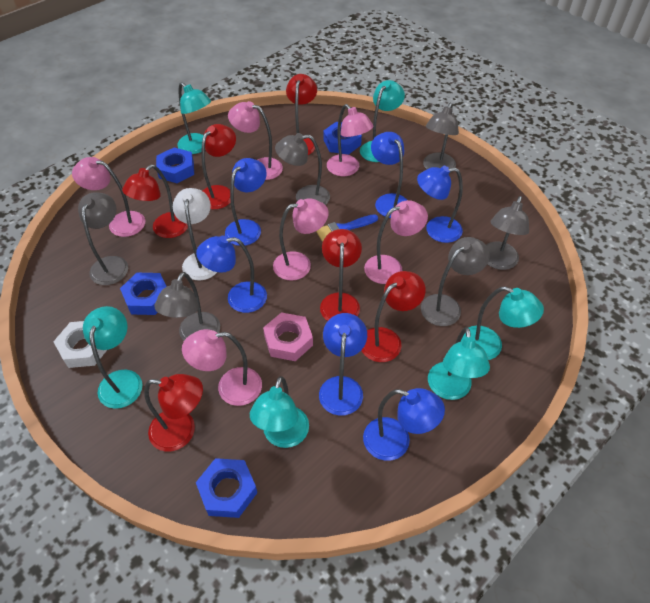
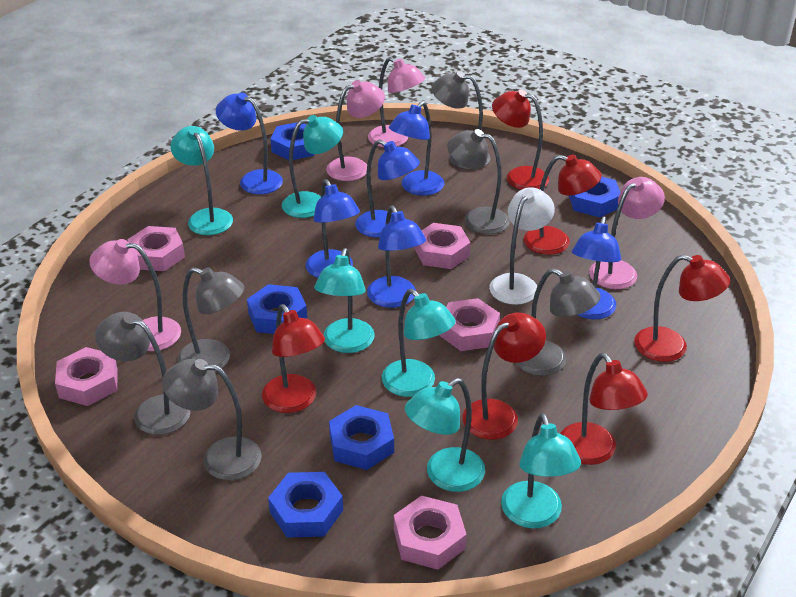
blue brush: [316,214,378,242] = 1 -> none = 0
blue nut: [120,273,167,315] [156,148,194,183] [196,458,257,518] [323,122,362,155] = 4 -> [247,284,307,334] [268,472,343,538] [271,122,314,160] [329,405,394,470] [569,177,620,217] = 5
pink lamp: [72,157,145,237] [182,329,262,406] [228,101,283,180] [273,198,329,281] [327,104,373,176] [364,200,428,284] = 6 -> [89,239,181,351] [326,80,385,181] [368,57,425,147] [589,177,665,289] = 4
pink nut: [263,312,313,361] = 1 -> [55,347,118,406] [127,226,185,271] [394,496,467,570] [414,223,471,269] [439,298,500,351] = 5
white nut: [53,321,107,368] = 1 -> none = 0

